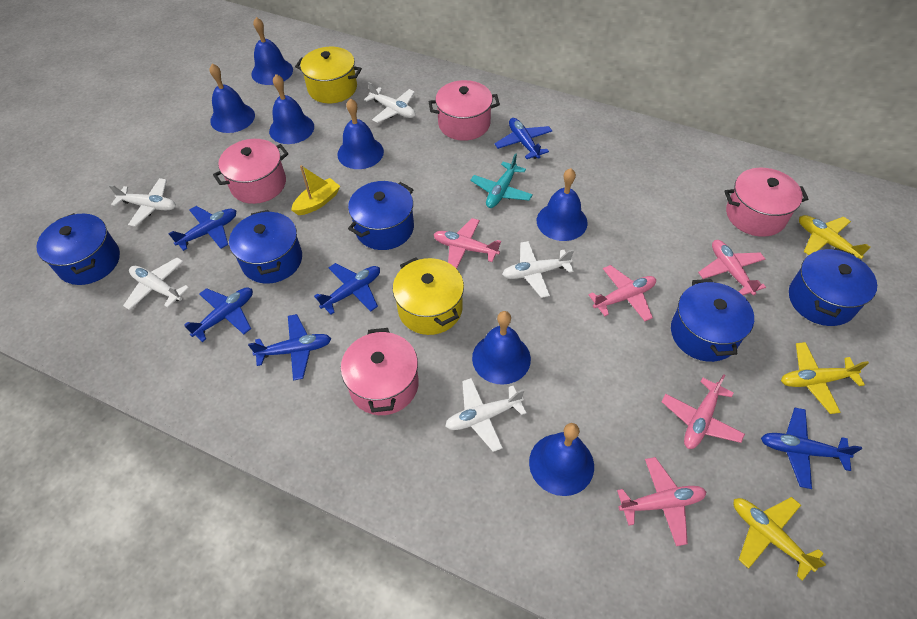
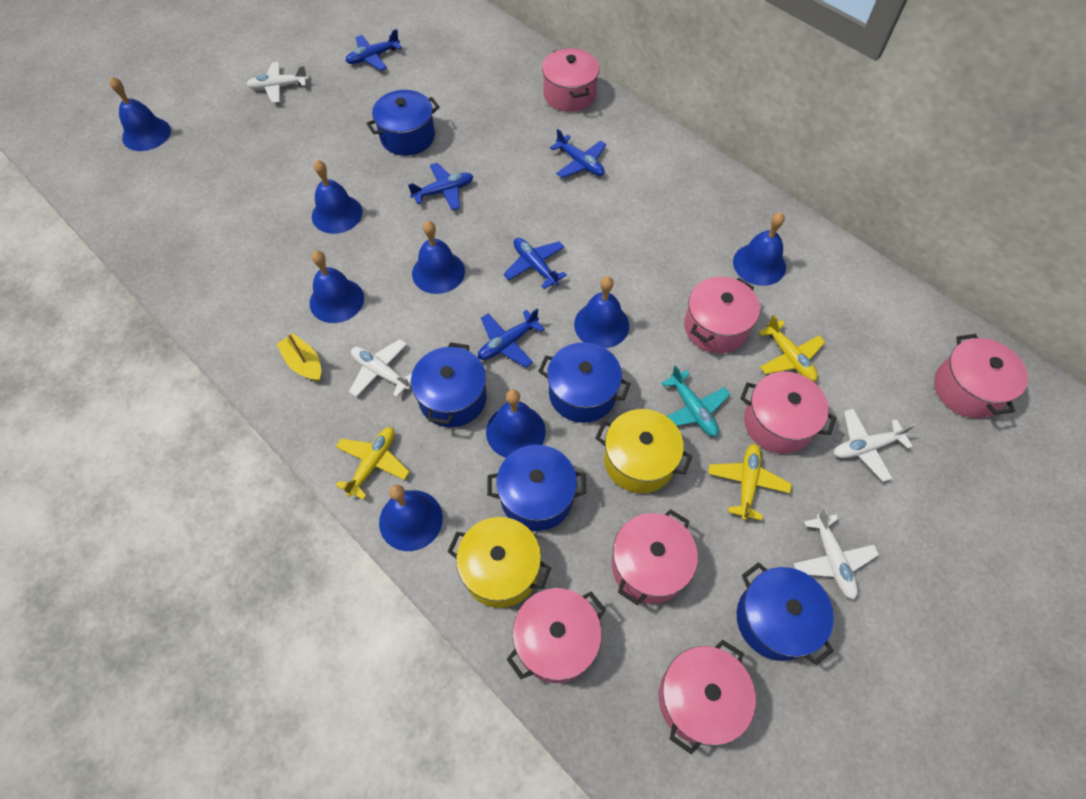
blue bell: [210,63,255,133] [251,17,293,85] [269,74,314,144] [337,98,384,169] [472,311,531,385] [529,423,594,496] [537,168,588,241] = 7 -> [110,77,171,151] [310,251,364,323] [312,160,363,234] [379,485,443,551] [412,221,465,294] [486,389,546,458] [574,276,629,348] [733,213,786,286] = 8
blue plane: [168,206,236,251] [184,288,253,342] [248,314,331,381] [314,263,380,314] [495,118,552,159] [761,408,862,489] = 6 -> [346,29,402,71] [408,163,473,210] [478,308,545,368] [503,238,567,289] [550,129,606,178] = 5
pink plane: [433,218,501,269] [588,265,656,321] [617,457,706,546] [661,374,745,449] [698,240,766,296] = 5 -> none = 0
pink pot: [213,139,288,204] [341,328,419,415] [429,80,500,141] [724,168,809,237] = 4 -> [506,588,606,683] [542,48,600,112] [612,509,698,605] [659,639,756,755] [684,277,760,353] [740,372,836,454] [934,334,1028,418] = 7
white plane: [109,178,176,227] [123,258,189,310] [364,82,416,123] [445,378,526,452] [502,241,574,298] = 5 -> [246,62,308,103] [349,339,412,397] [794,508,879,600] [834,409,916,482] = 4

